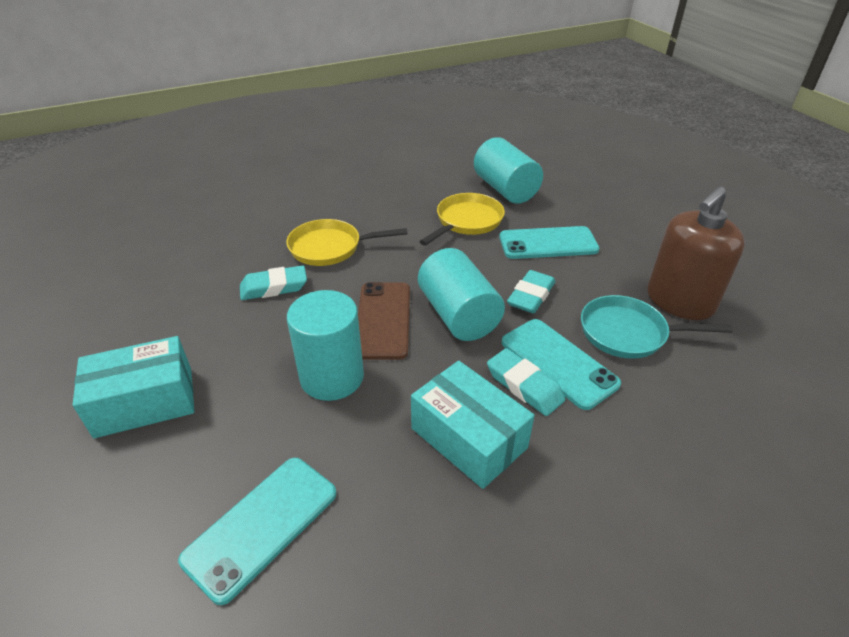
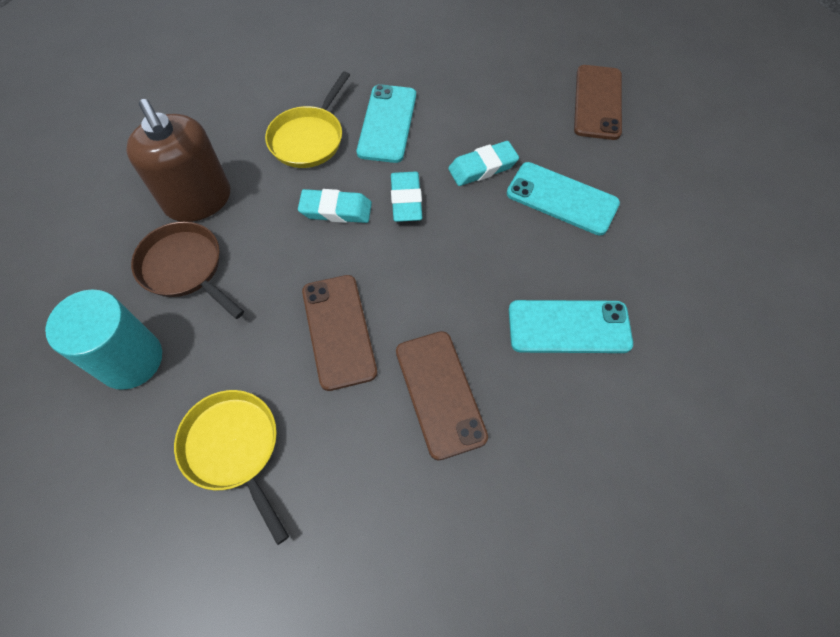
brown pan: none = 0 -> [131,221,244,319] = 1
brown phone: [358,282,410,360] = 1 -> [302,275,377,391] [396,331,488,460] [574,65,622,140] = 3
turquoise box: [73,336,194,438] [411,361,534,489] = 2 -> none = 0
turquoise cylinder: [287,290,364,401] [418,248,505,341] [474,137,543,204] = 3 -> [45,289,162,390] = 1
turquoise pan: [581,295,733,359] = 1 -> none = 0

